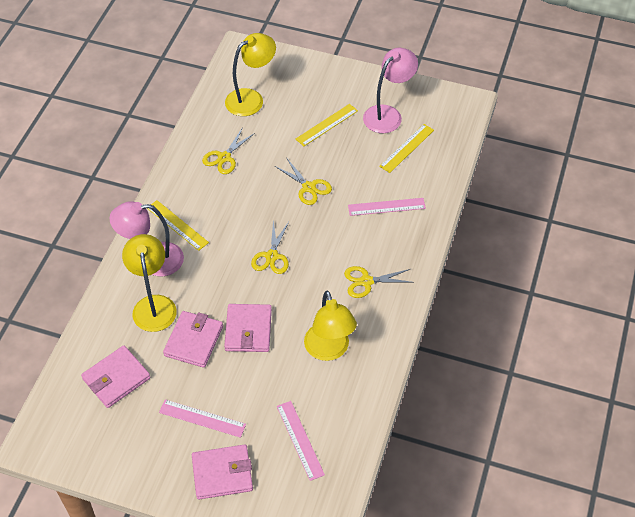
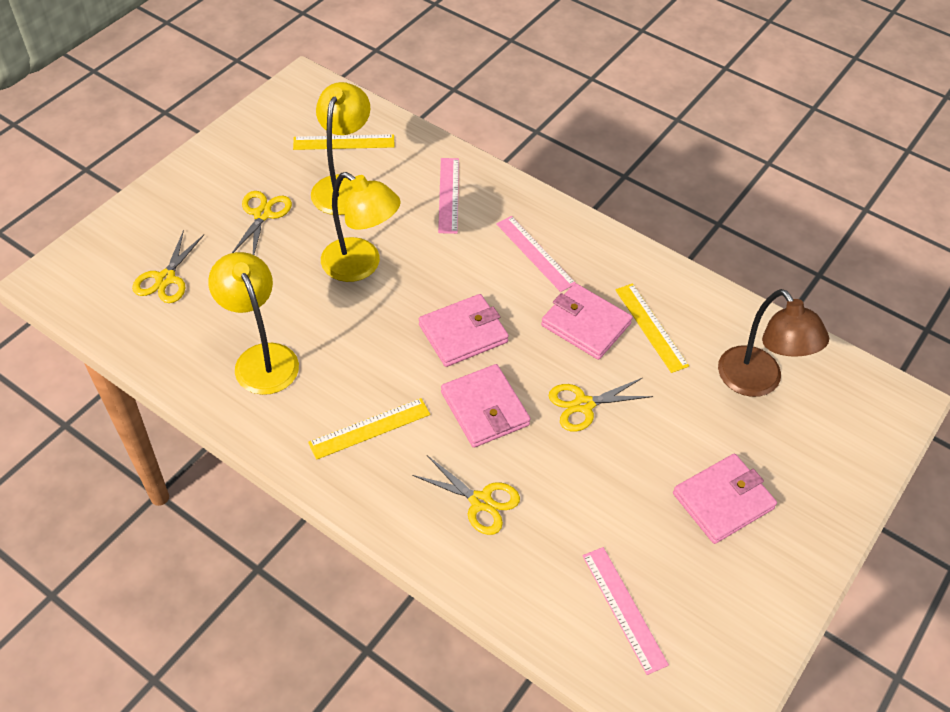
brown lamp: none = 0 -> [718,289,829,397] = 1
pink lamp: [109,201,184,276] [363,48,418,133] = 2 -> none = 0

